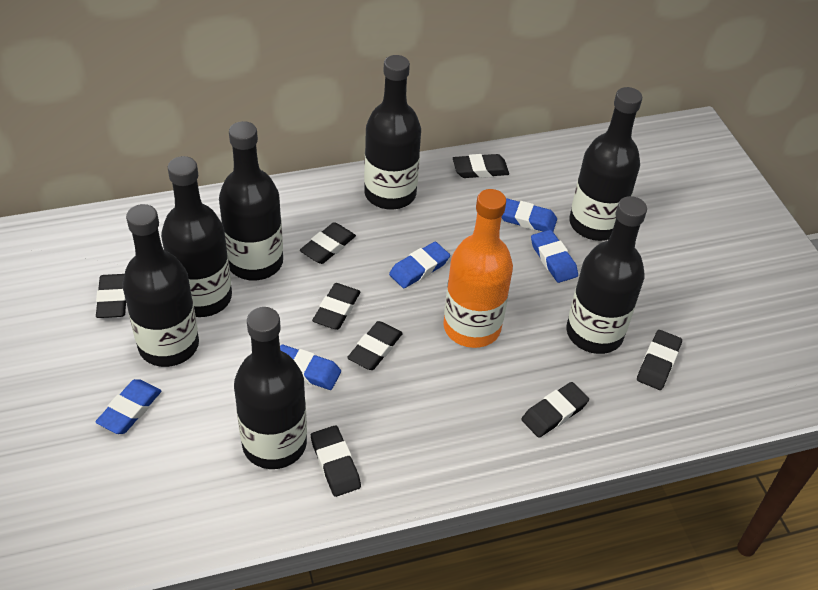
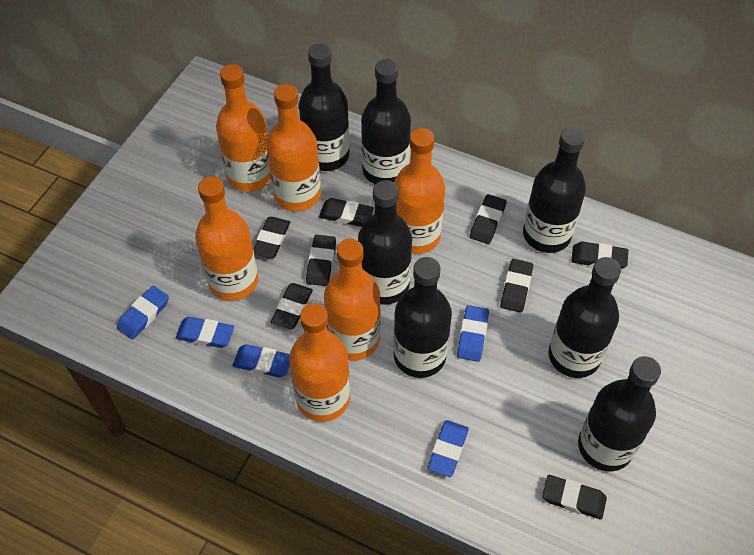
orange bottle: [443,189,513,348] = 1 -> [195,176,258,301] [216,64,271,192] [266,84,321,211] [289,303,350,422] [324,239,380,360] [394,128,445,254] = 6

